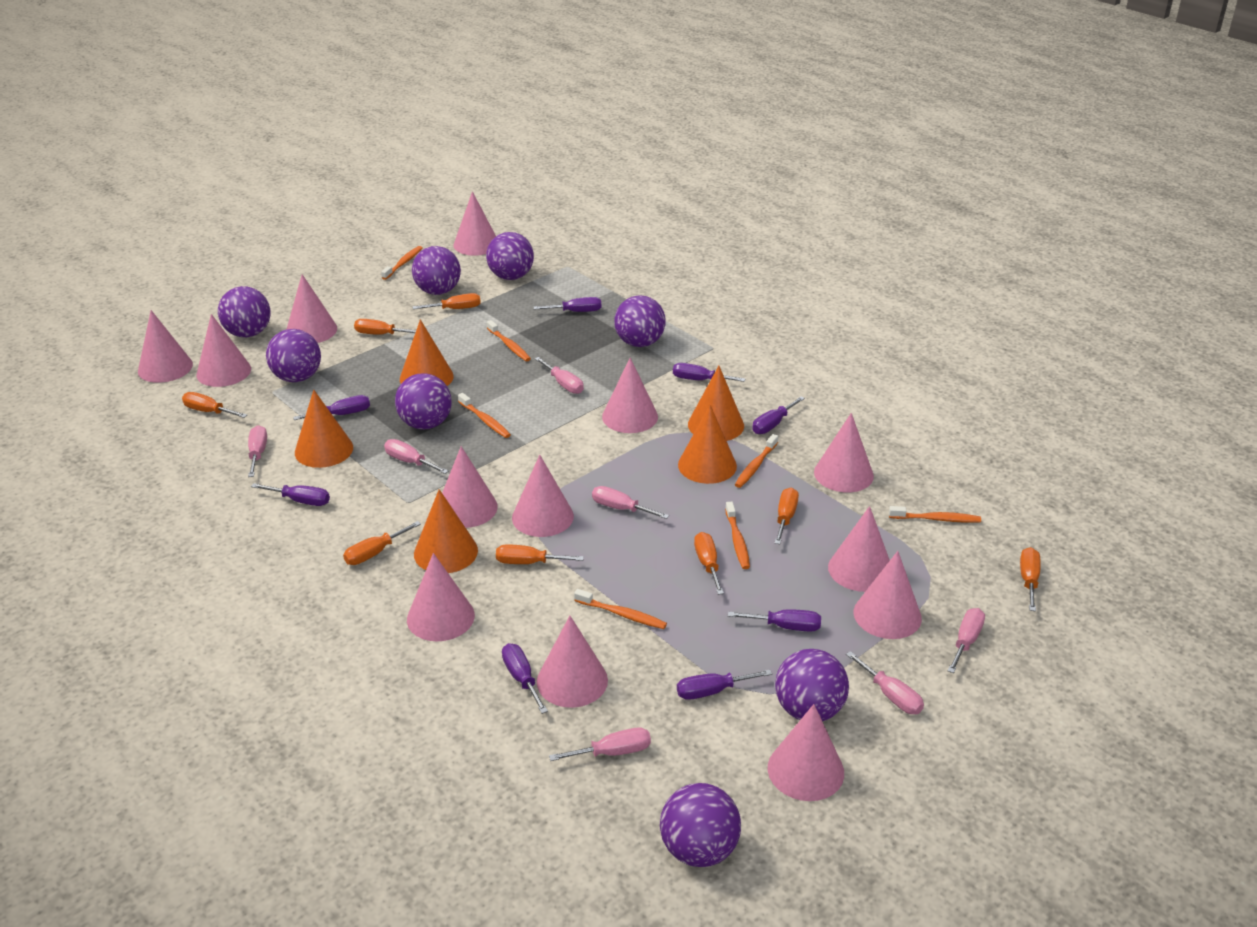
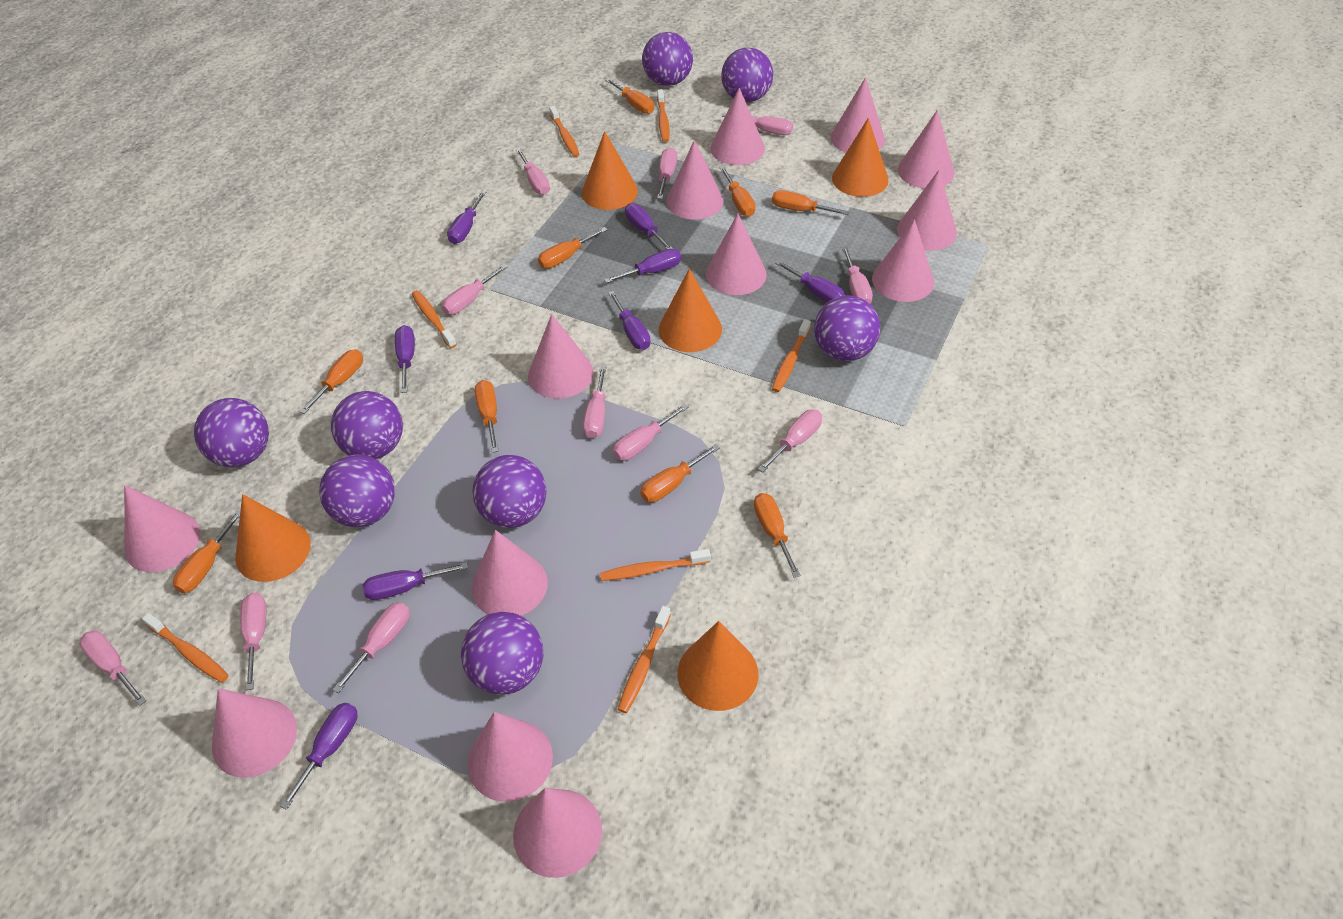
orange screwdriver: [182,392,247,418] [343,521,421,565] [354,319,416,335] [412,293,481,309] [496,544,584,564] [694,532,724,595] [774,488,799,544] [1020,547,1041,611] = 8 -> [173,510,240,593] [299,349,363,414] [475,380,498,453] [538,227,608,268] [605,78,654,114] [640,444,720,502] [720,166,756,217] [754,493,801,578] [772,190,850,215] = 9
pink screwdriver: [248,425,267,477] [384,439,449,474] [535,357,584,394] [549,727,651,761] [592,486,669,519] [846,651,924,714] [947,608,985,673] = 7 -> [80,631,146,706] [240,593,267,690] [333,602,410,693] [442,264,508,315] [516,149,550,195] [583,366,607,439] [613,404,688,461] [657,148,677,199] [722,113,793,135] [758,410,822,473] [842,247,873,304] = 11

